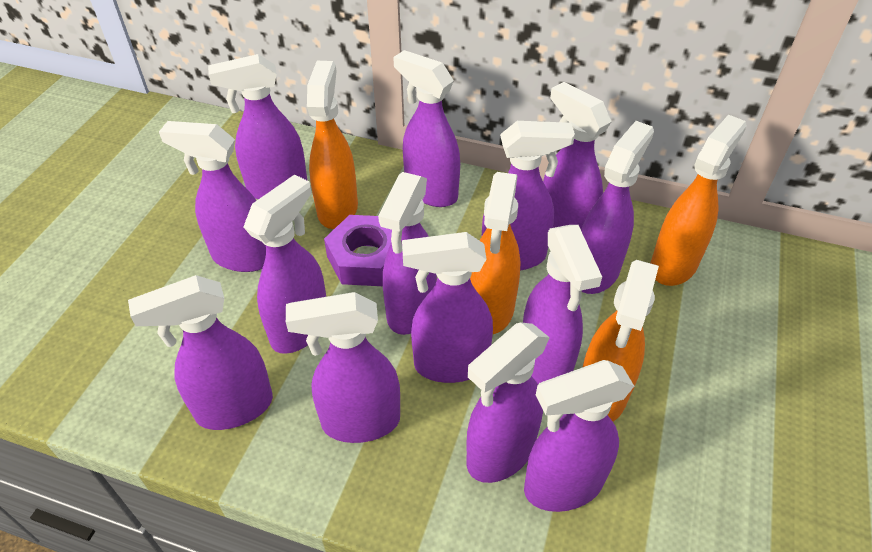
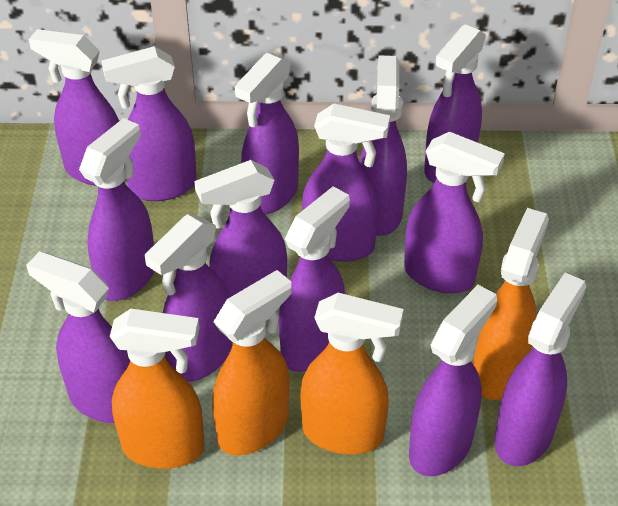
purple nut: [324,215,392,286] = 1 -> none = 0

